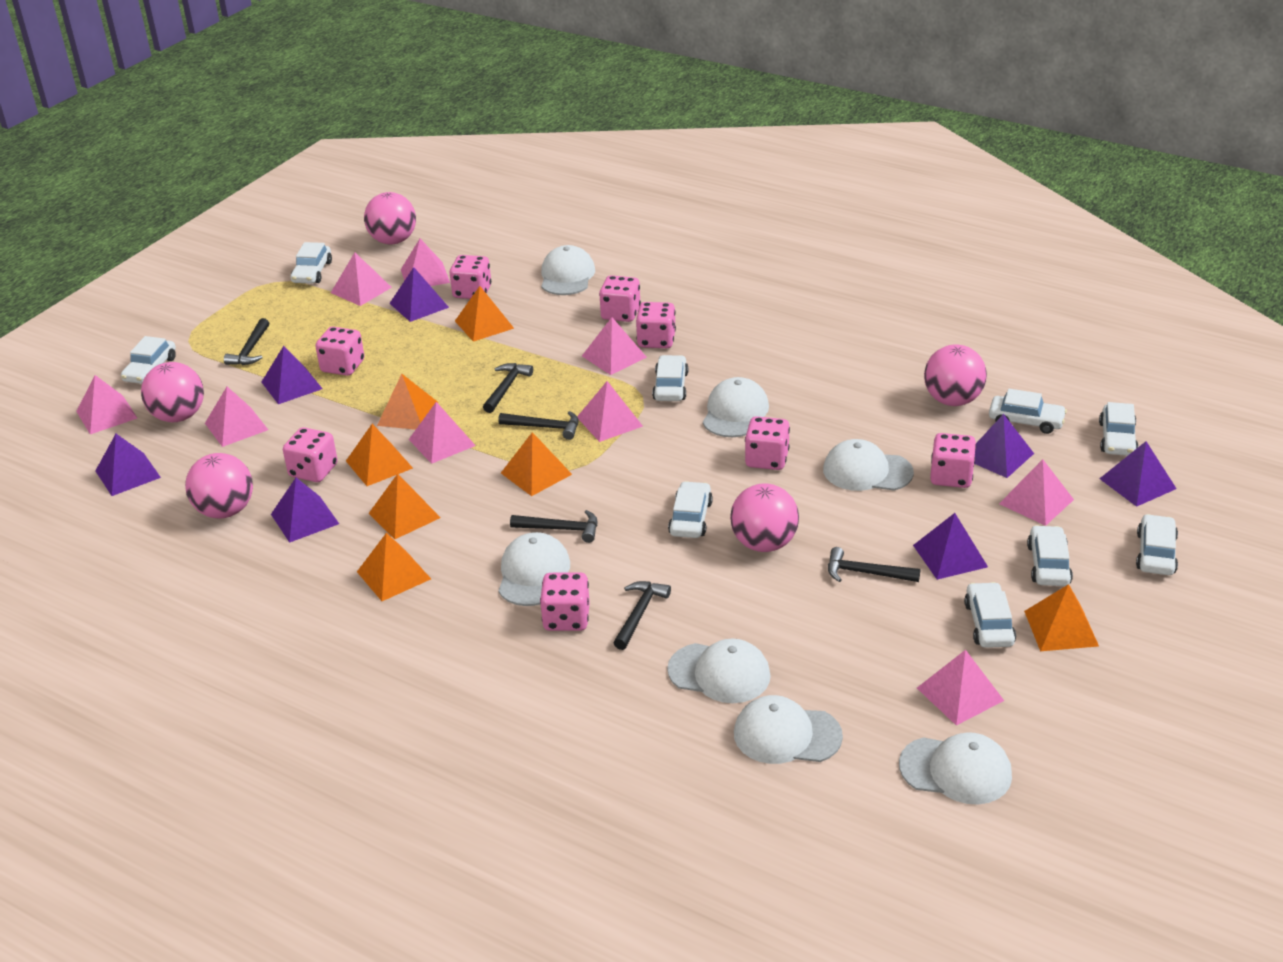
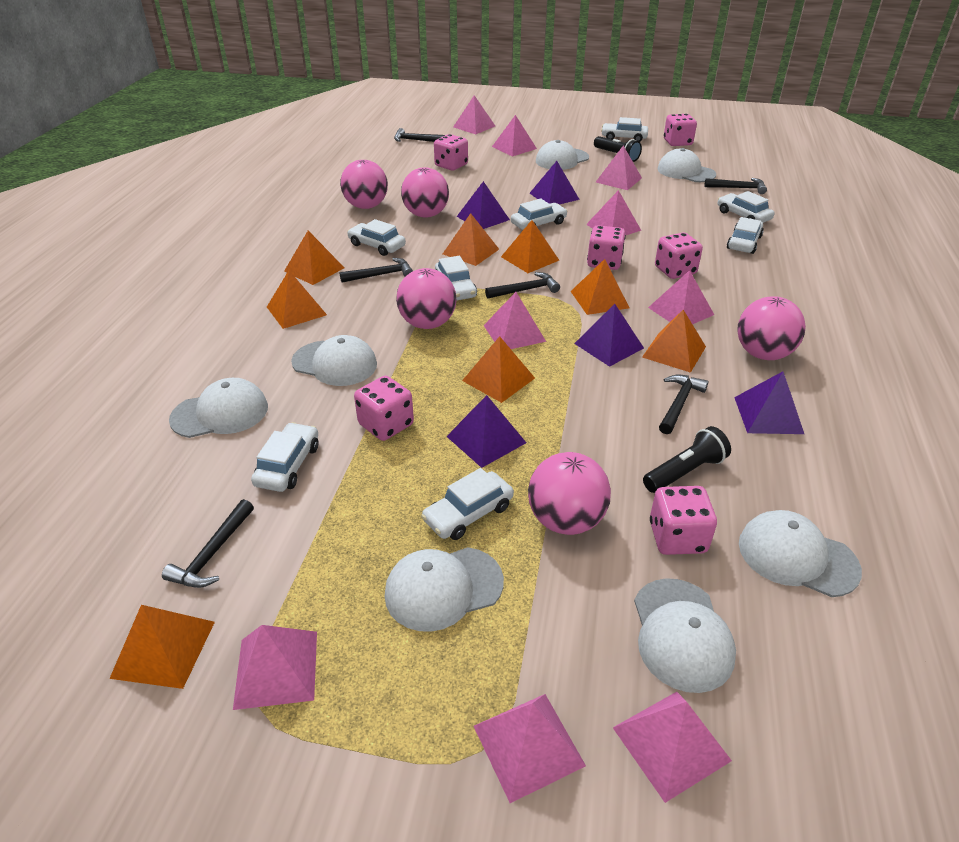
black flashlight: none = 0 -> [594,136,642,162] [643,426,731,493] = 2
orange pyramid: [346,424,413,486] [357,533,431,601] [369,474,441,539] [377,374,439,430] [455,286,514,342] [501,432,572,496] [1024,584,1099,651] = 7 -> [109,605,215,689] [267,270,327,329] [284,231,344,285] [443,213,499,266] [462,336,535,403] [501,220,559,273] [571,259,630,315] [642,310,706,373] = 8
pink dice: [283,427,338,482] [315,327,364,376] [450,255,491,299] [540,572,590,631] [599,275,641,322] [636,302,676,348] [745,416,790,470] [930,433,976,488] = 8 -> [354,376,414,441] [434,134,468,170] [587,225,626,270] [650,486,717,555] [655,233,703,279] [664,114,697,146] = 6
purple pyramid: [95,434,161,496] [262,346,323,404] [271,478,339,543] [390,267,449,322] [913,513,988,580] [974,414,1034,478] [1099,441,1177,507] = 7 -> [446,395,526,468] [457,181,510,229] [530,161,580,205] [574,304,644,367] [734,372,804,434] = 5
white car: [121,336,176,384] [291,242,332,284] [652,355,688,401] [668,481,713,538] [964,582,1016,648] [989,389,1067,434] [1027,525,1073,586] [1099,402,1138,456] [1136,514,1178,575] = 9 -> [251,422,319,492] [347,219,406,256] [421,468,514,540] [435,256,477,301] [511,199,567,230] [601,117,648,142] [717,191,774,223] [727,217,764,254] = 8

